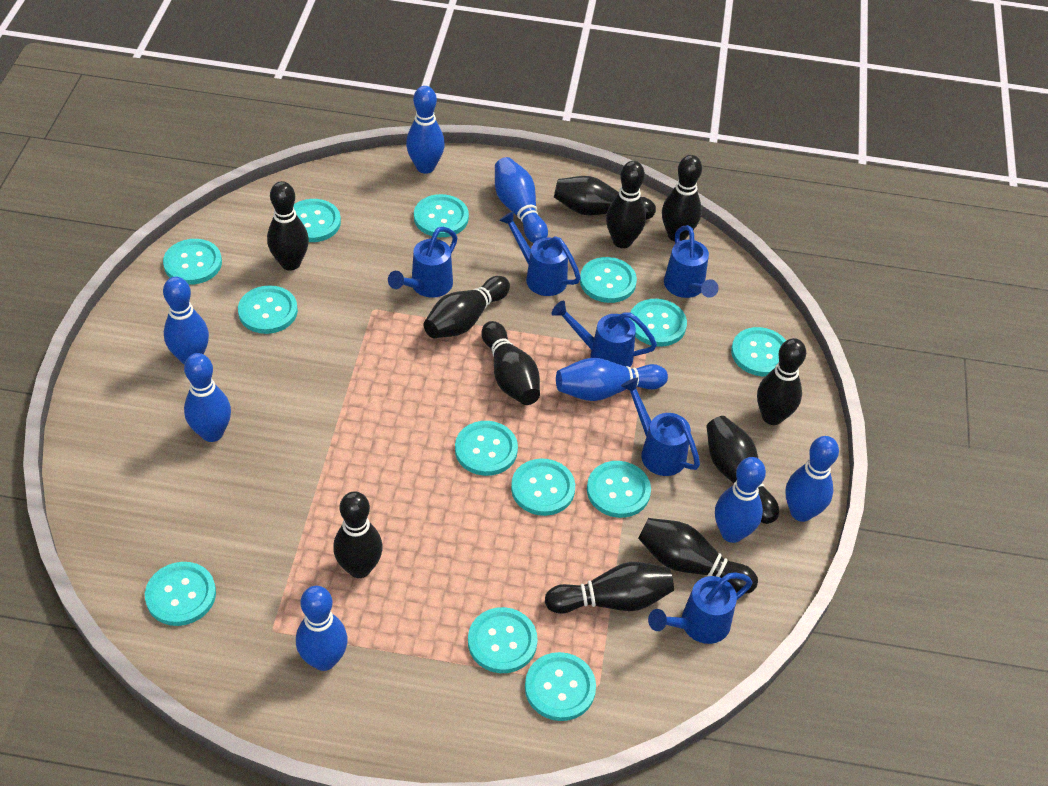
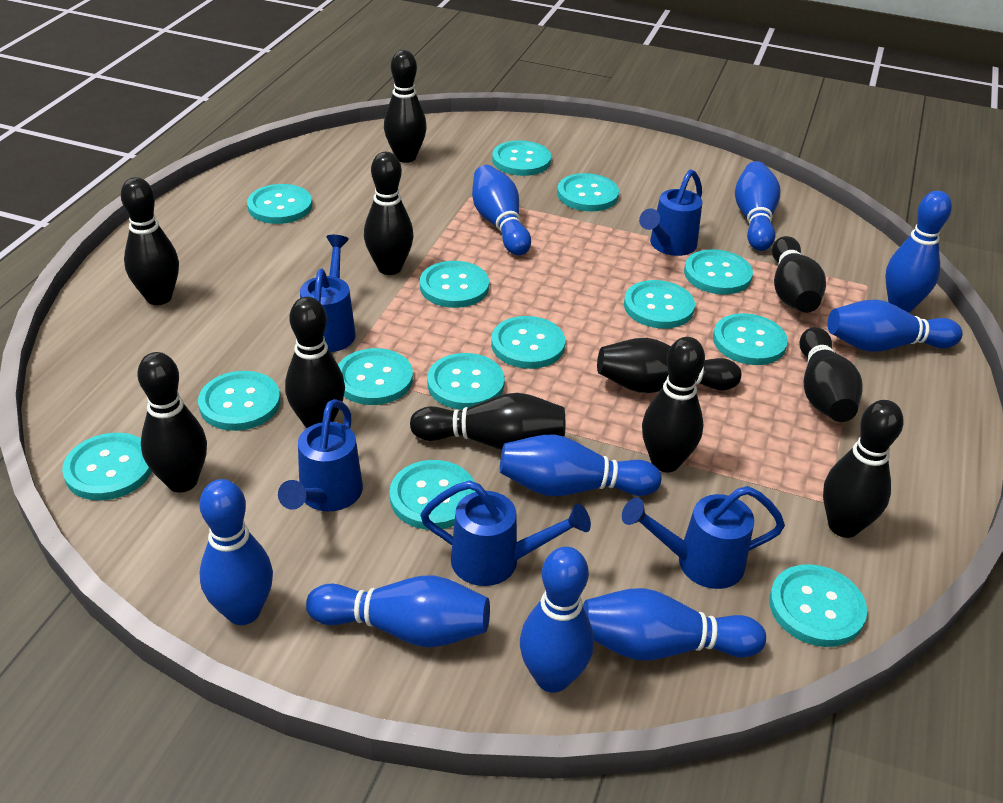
blue bowling pin: [163,277,209,365] [184,353,231,442] [296,586,348,671] [406,86,445,174] [495,157,548,243] [556,358,668,401] [715,457,766,543] [786,436,839,522] = 8 -> [199,479,273,625] [306,575,490,647] [472,165,531,255] [500,434,661,496] [520,547,594,693] [583,588,766,661] [735,161,780,251] [828,299,963,352] [885,191,952,313] = 9
blue watering can: [388,227,458,298] [499,211,581,296] [552,301,657,367] [621,377,700,476] [648,572,752,644] [664,225,719,298] = 6 -> [278,399,363,511] [300,235,356,352] [420,480,591,586] [622,486,785,589] [639,169,702,256] = 5
turquoise button: [145,562,216,626] [163,239,222,285] [238,285,298,334] [293,199,341,242] [414,194,469,237] [455,421,518,476] [468,607,538,673] [511,459,575,516] [525,652,596,721] [580,257,637,303] [587,461,651,518] [630,299,687,347] [731,327,786,376] = 13 -> [62,433,152,500] [198,371,280,431] [247,184,312,224] [338,348,413,405] [389,460,476,530] [420,261,489,308] [427,353,505,410] [491,316,565,369] [492,140,551,176] [557,173,619,211] [624,280,695,329] [684,249,753,295] [713,313,788,365] [769,564,867,647] = 14

